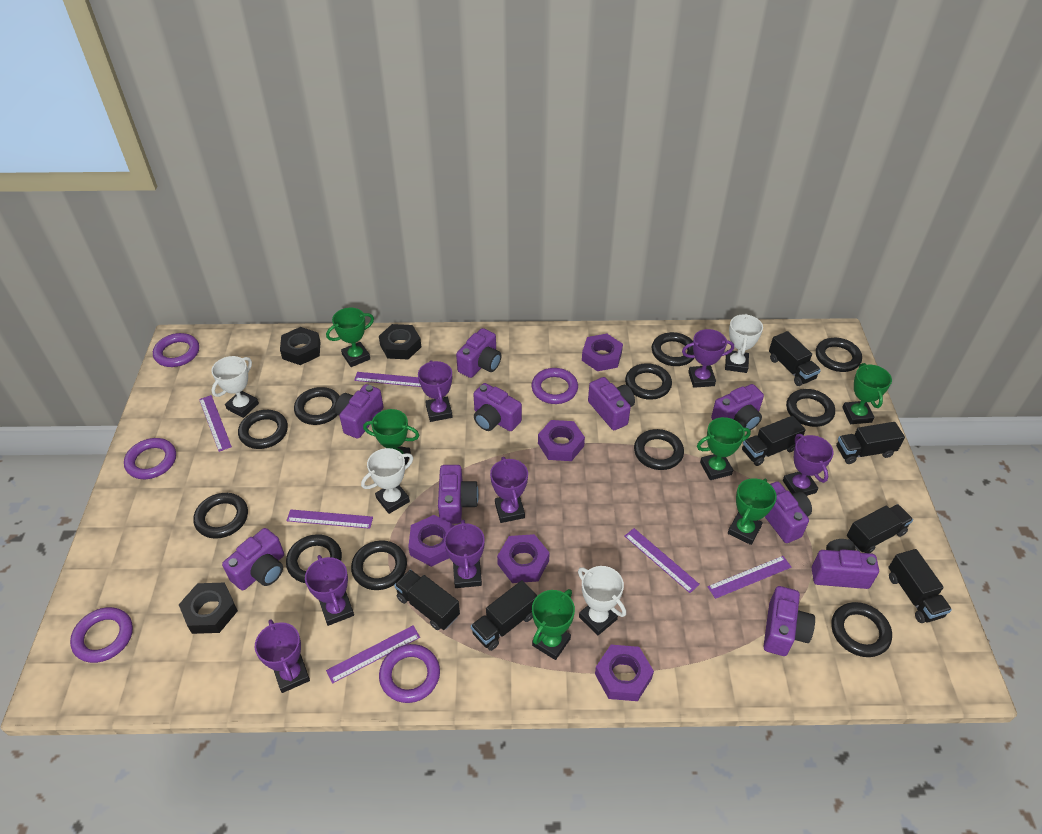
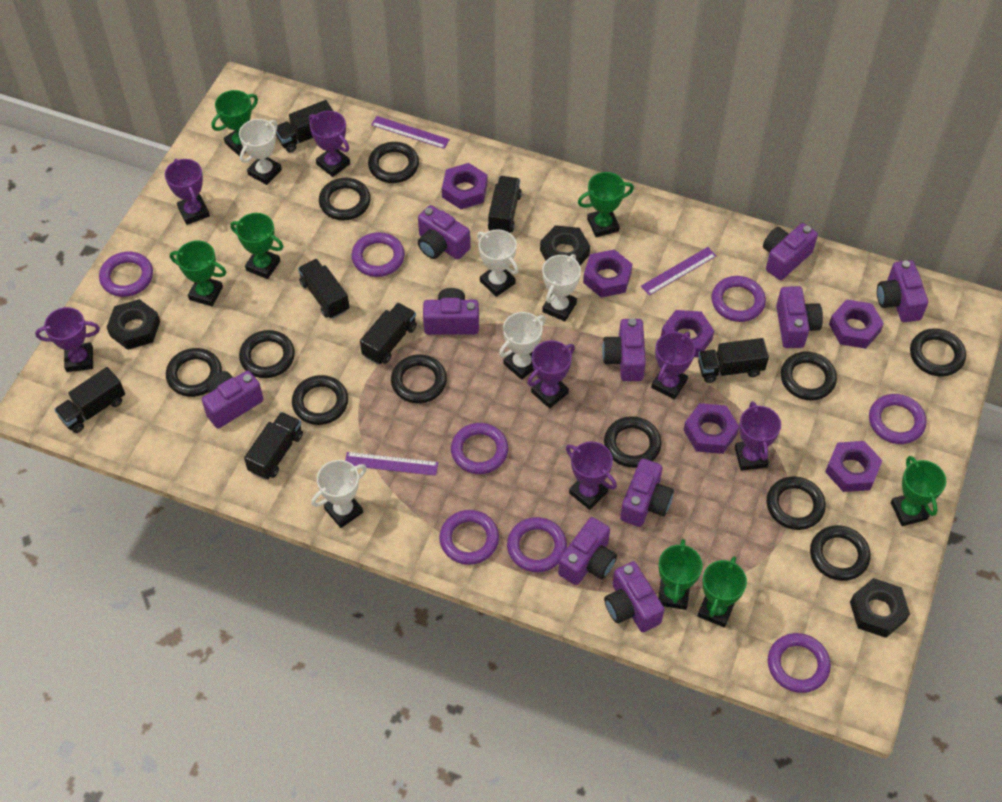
green trophy: [326,308,374,367] [363,409,419,465] [532,589,575,660] [697,417,751,480] [728,478,777,545] [842,363,892,424] = 6 -> [170,241,226,306] [212,90,258,156] [230,213,284,279] [578,172,634,237] [658,539,702,610] [698,556,747,628] [891,456,946,526] = 7
purple nut: [408,515,455,567] [497,534,550,583] [538,420,585,461] [582,334,623,371] [595,645,654,701] = 5 -> [442,163,488,209] [583,250,633,298] [661,310,714,357] [684,403,739,454] [825,441,883,492] [829,299,884,349] = 6
purple ring: [70,607,133,663] [124,438,176,479] [153,333,199,367] [379,644,440,703] [531,368,578,404] = 5 -> [99,252,153,297] [351,232,405,277] [439,510,499,565] [451,423,508,474] [507,517,567,572] [712,276,766,322] [768,633,831,693] [869,394,927,444] = 8
purple ruler: [199,395,232,452] [286,509,373,529] [326,625,420,684] [354,372,421,387] [625,528,700,593] [708,556,791,599] = 6 -> [345,452,438,476] [371,116,450,149] [641,247,717,296] = 3
white trophy: [211,356,259,418] [361,448,413,514] [578,566,626,636] [725,314,763,373] = 4 -> [239,119,282,185] [311,460,367,528] [477,229,518,297] [499,312,546,380] [542,254,581,321] = 5

